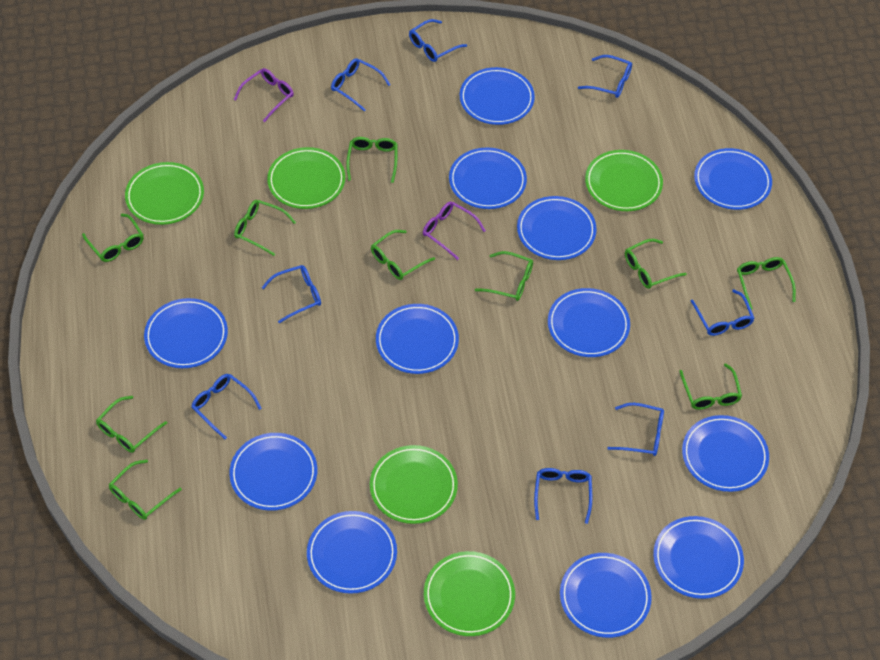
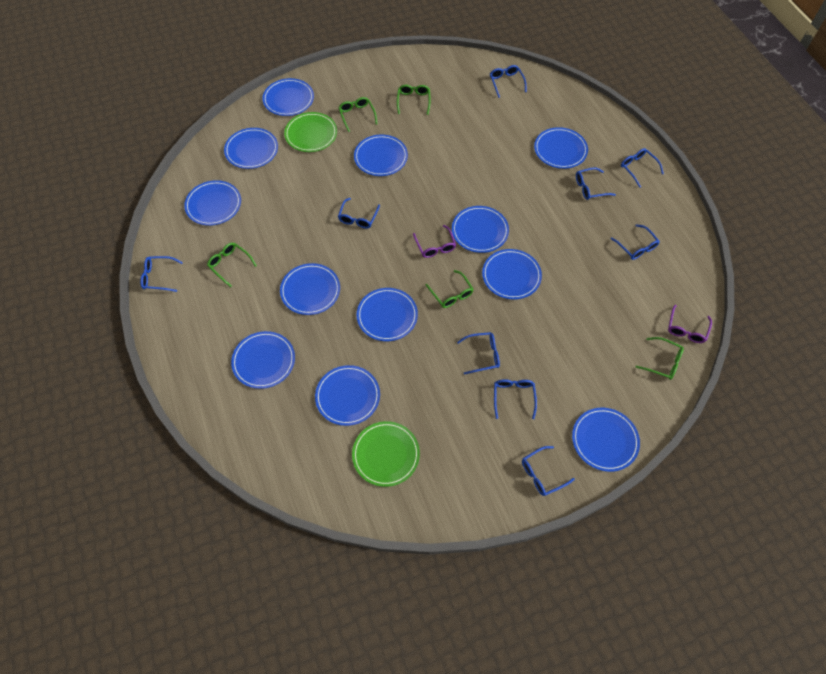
blue glasses: [191,374,262,439] [261,265,321,323] [331,58,391,112] [409,19,467,62] [534,468,592,524] [578,55,632,98] [607,403,664,456] [691,289,755,336] = 8 -> [140,256,183,292] [338,198,380,229] [457,332,500,375] [490,65,527,98] [494,379,537,419] [522,446,575,496] [576,167,616,200] [610,224,660,260] [621,148,664,188] = 9
green glasses: [82,214,144,262] [96,396,167,453] [108,459,182,520] [234,200,296,256] [346,137,398,183] [371,230,435,280] [475,251,533,301] [625,239,687,289] [679,364,742,410] [737,257,796,310] = 10 -> [207,243,257,287] [338,97,378,132] [397,85,431,115] [426,270,473,308] [635,337,684,380] = 5
green plate: [125,162,204,225] [267,147,345,209] [370,445,458,524] [424,551,515,636] [585,150,663,211] = 5 -> [284,112,337,152] [352,421,420,487] = 2

